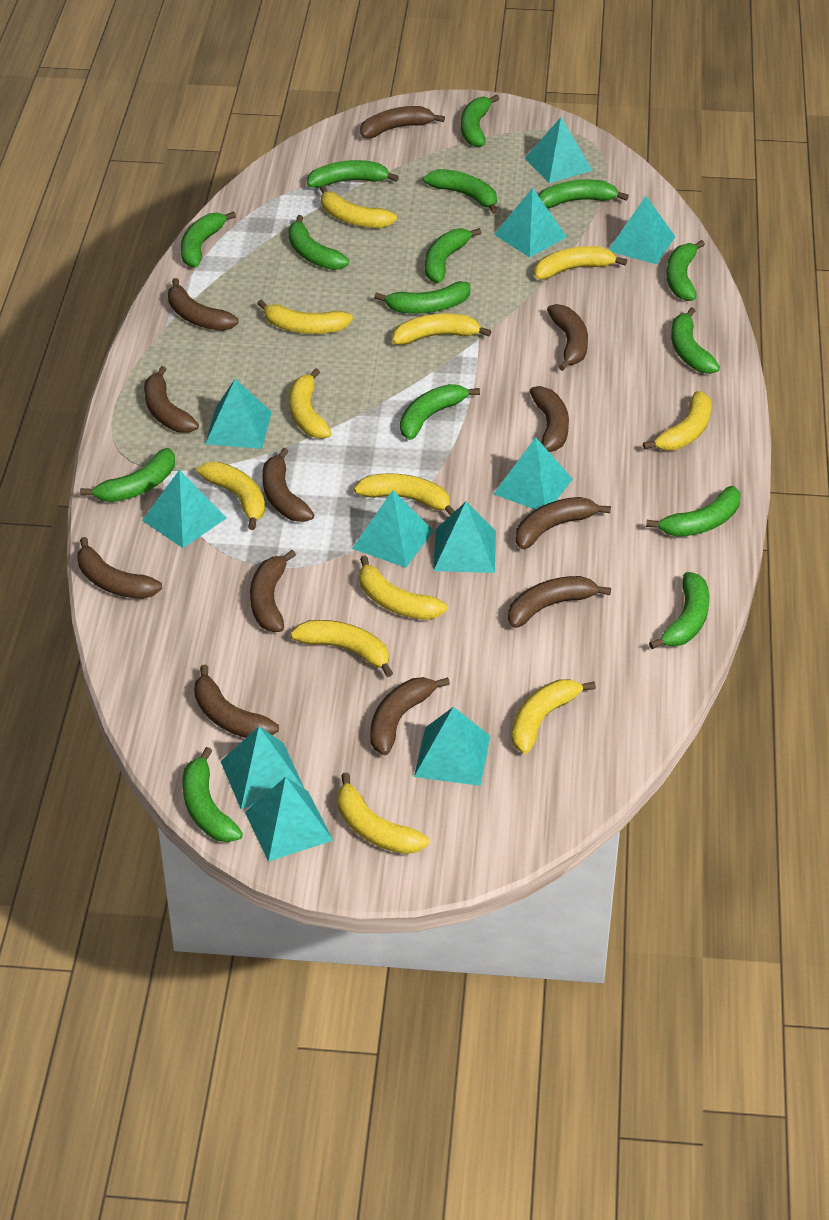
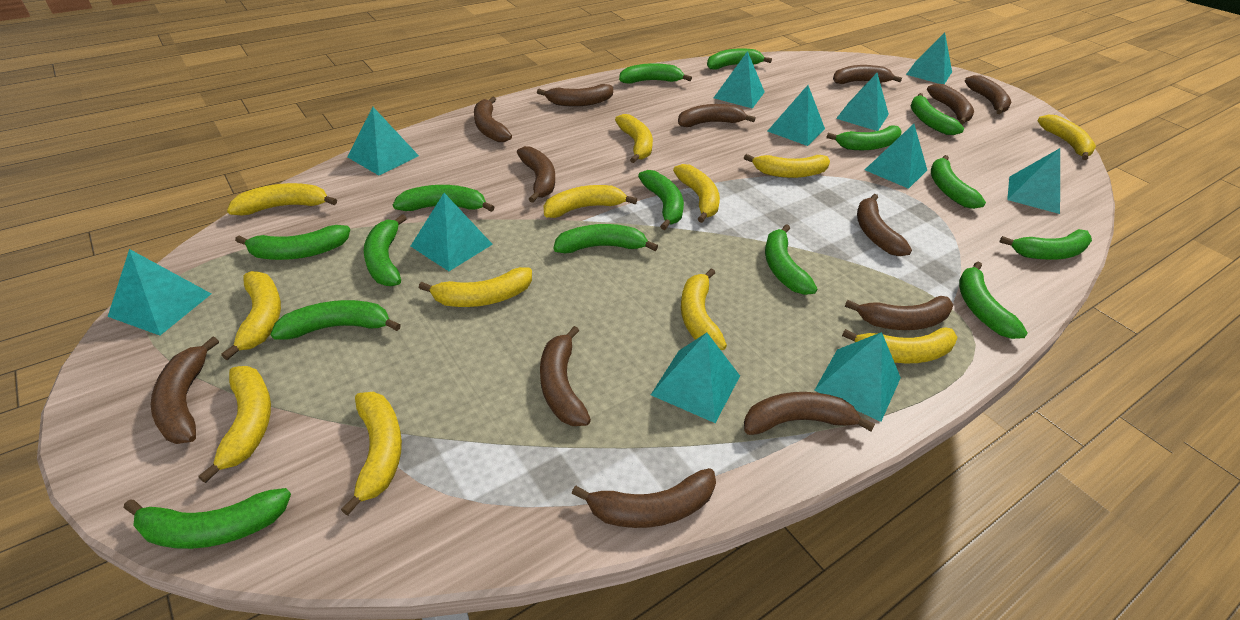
brown banana: [78,537,162,599] [144,366,199,433] [168,278,239,331] [194,665,279,738] [250,550,296,632] [263,448,314,522] [360,106,445,138] [370,677,450,755] [508,576,611,628] [516,497,611,549] [530,386,569,452] [547,304,588,371] = 12 -> [151,337,219,444] [474,96,512,142] [517,146,555,203] [537,84,613,106] [540,326,591,426] [571,468,716,528] [678,104,755,127] [744,392,875,435] [833,65,902,84] [845,296,953,330] [857,194,912,256] [927,84,974,125] [965,75,1012,115] = 13

